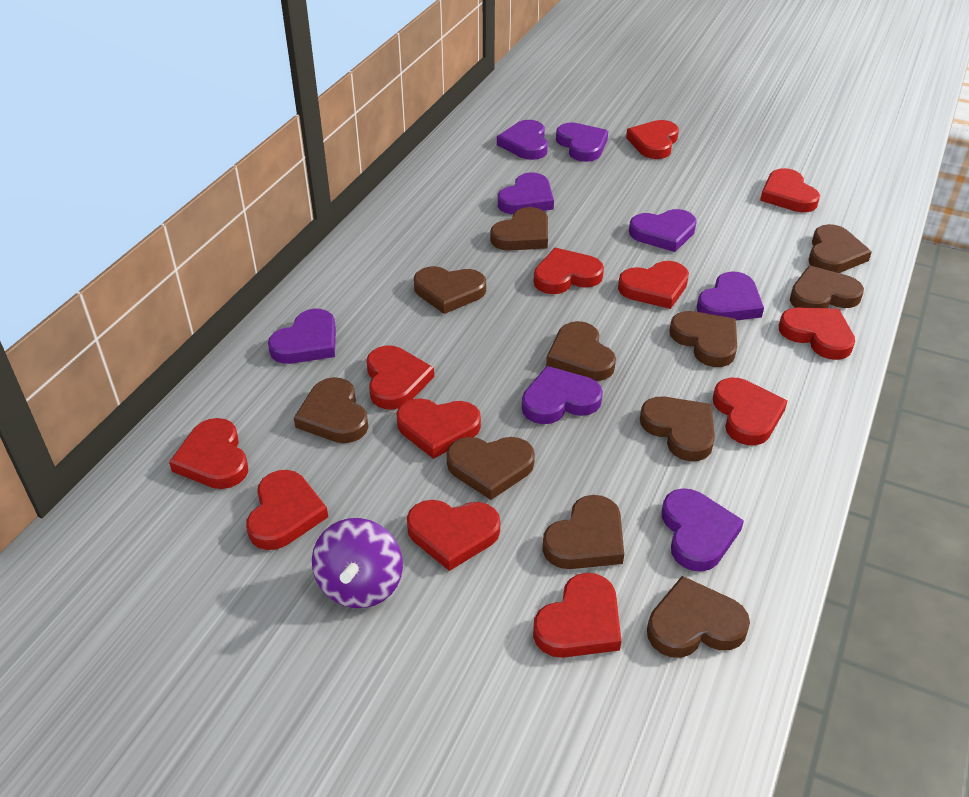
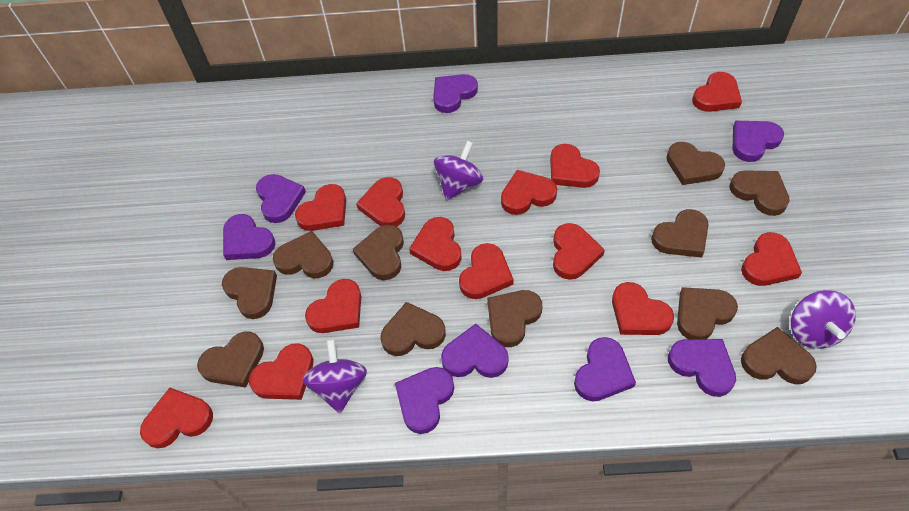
purple spinning top: [312,518,403,608] = 1 -> [302,339,367,413] [434,141,483,200] [791,290,856,349] = 3
red heart: [169,418,248,489] [246,470,328,550] [366,345,434,409] [396,398,481,459] [407,500,500,571] [533,573,621,658] [534,248,604,294] [618,261,689,309] [626,120,679,159] [713,378,788,445] [760,168,820,212] [779,308,855,360] = 12 -> [140,388,213,449] [249,343,313,400] [295,184,346,231] [305,279,361,333] [356,177,405,227] [409,217,462,271] [459,243,514,299] [501,170,557,215] [550,144,600,188] [553,223,605,280] [612,282,674,335] [692,72,742,112] [741,232,802,286] = 13

